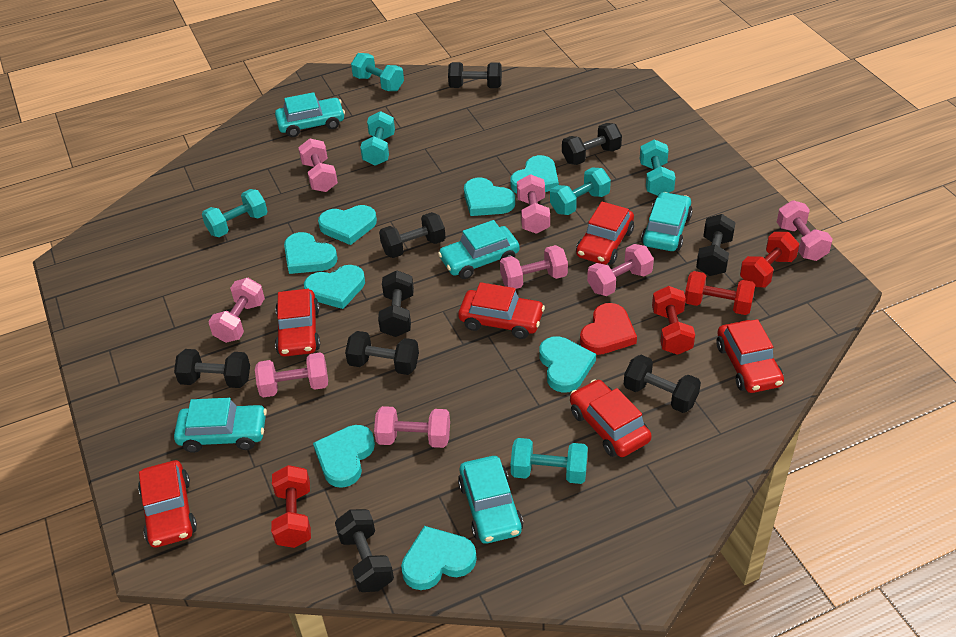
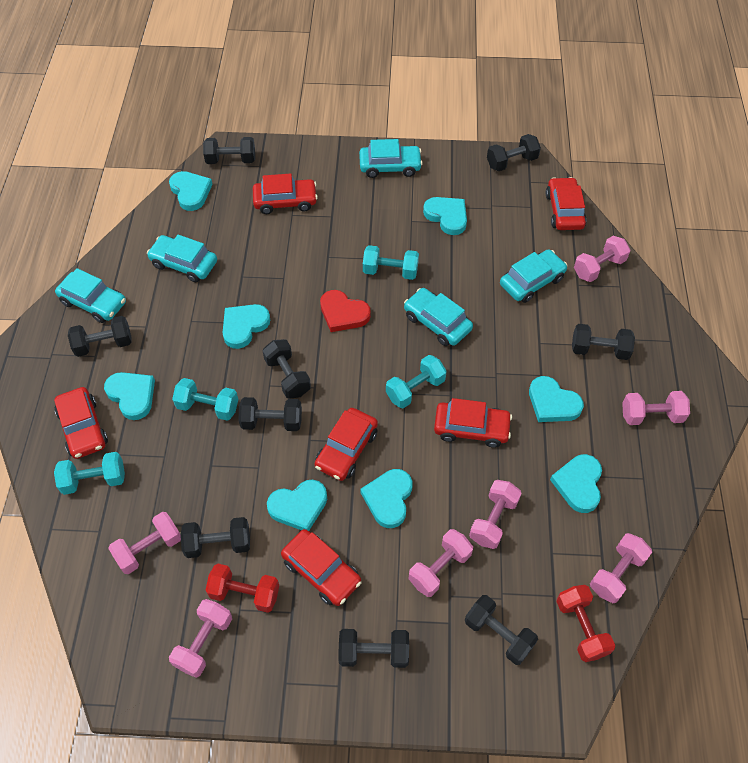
pink dumbbell: [208,278,265,343] [255,352,328,398] [298,139,338,192] [374,406,450,448] [500,245,568,289] [517,174,550,234] [587,244,654,296] [777,200,833,261] = 8 -> [108,512,181,574] [169,599,232,678] [409,529,473,597] [469,480,522,549] [574,236,630,282] [590,533,652,603] [622,391,690,425] = 7
red dumbbell: [271,465,311,548] [652,286,695,355] [685,271,755,315] [740,232,799,288] = 4 -> [205,564,279,613] [556,585,615,662] = 2
turquoise dumbbell: [202,189,268,237] [351,53,404,91] [360,111,395,166] [511,438,588,484] [550,168,611,215] [640,139,676,196] = 6 -> [54,452,125,495] [172,378,238,421] [363,245,419,280] [386,355,447,408] = 4

